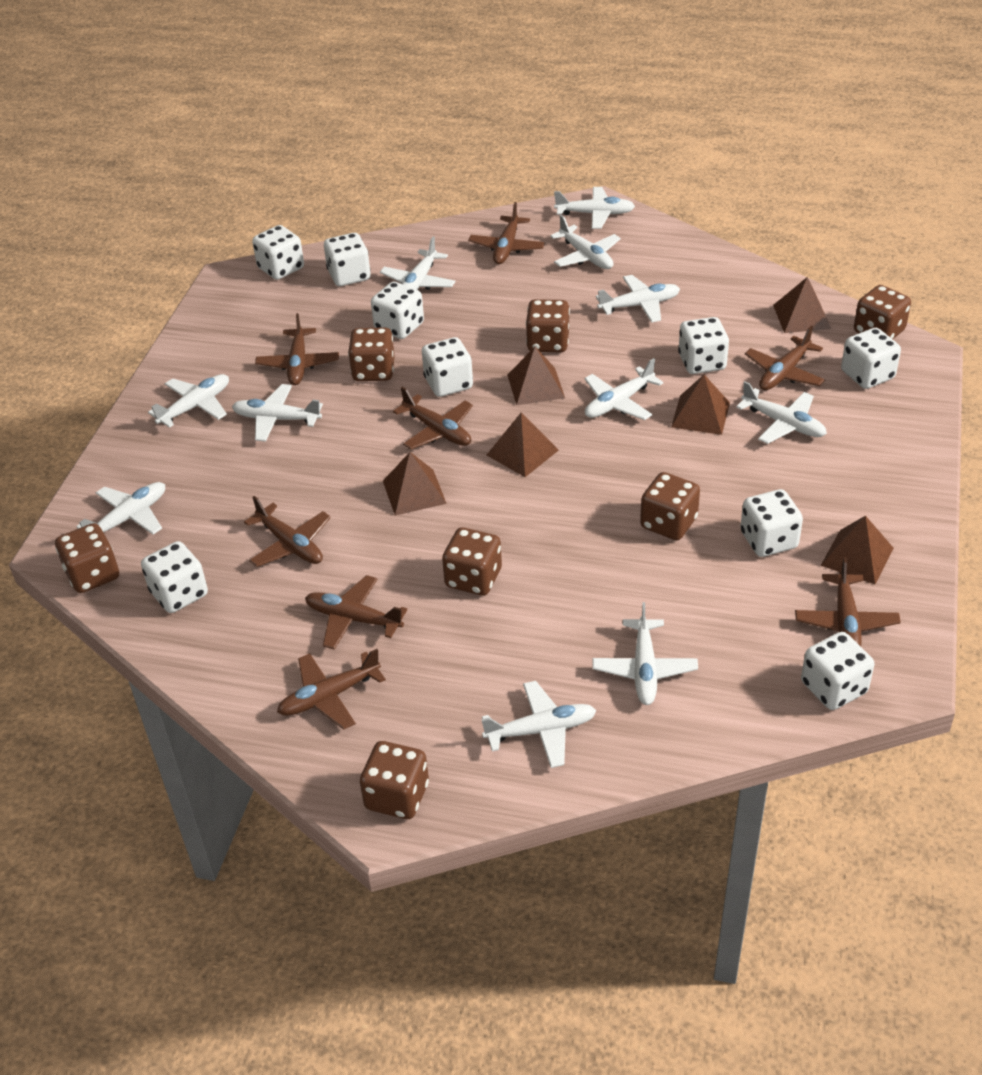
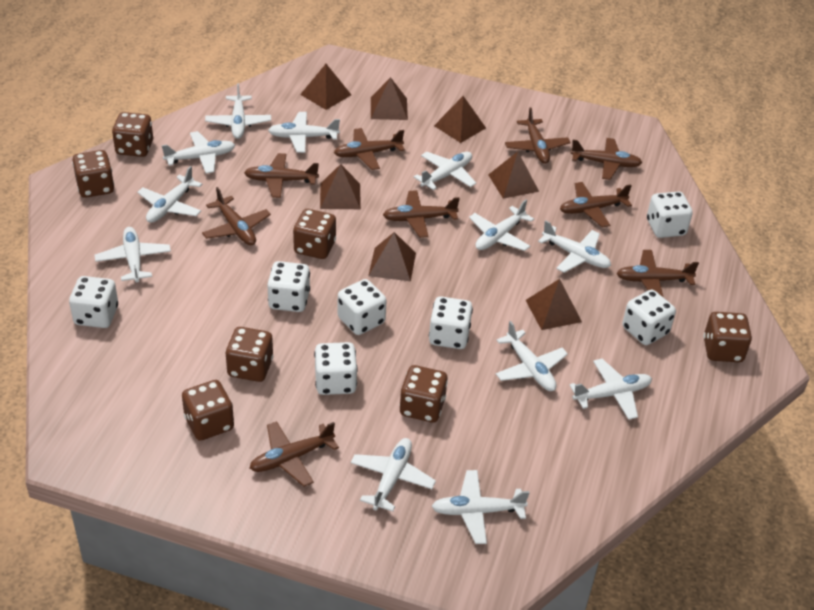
brown plane: [244,496,331,567] [255,313,339,385] [277,649,386,730] [305,575,408,650] [393,387,473,449] [468,202,545,264] [745,326,825,390] [795,557,901,646] = 8 -> [202,187,271,245] [244,153,319,198] [249,421,339,487] [334,128,405,170] [383,190,460,238] [505,107,571,164] [560,182,632,227] [570,138,642,180] [616,250,699,298] = 9
brown pyramid: [383,452,447,516] [487,412,559,477] [507,347,565,405] [671,375,730,435] [773,277,831,333] [820,516,894,584] = 6 -> [300,64,351,110] [320,164,361,209] [368,232,416,281] [371,77,408,120] [434,96,486,143] [488,152,539,199] [526,279,582,330] = 7
white dice: [141,541,208,613] [252,225,304,280] [324,233,371,286] [371,282,424,339] [422,337,473,397] [678,317,729,374] [740,489,803,557] [801,632,874,710] [841,328,901,389] = 9 -> [69,276,118,328] [267,261,310,312] [314,342,358,395] [337,279,387,335] [429,296,473,349] [622,290,676,345] [647,191,693,238] = 7
white plane: [76,482,165,535] [148,374,229,428] [232,384,323,442] [380,237,455,290] [481,681,596,768] [550,215,621,269] [554,187,635,229] [584,358,664,420] [592,602,698,705] [596,275,680,323] [736,381,827,444] = 11 -> [95,227,171,282] [137,166,202,223] [162,131,235,174] [205,83,271,139] [268,112,340,153] [351,438,436,511] [414,152,476,190] [431,470,530,544] [469,200,534,251] [496,321,568,391] [538,220,611,273] [570,359,652,420] = 12

